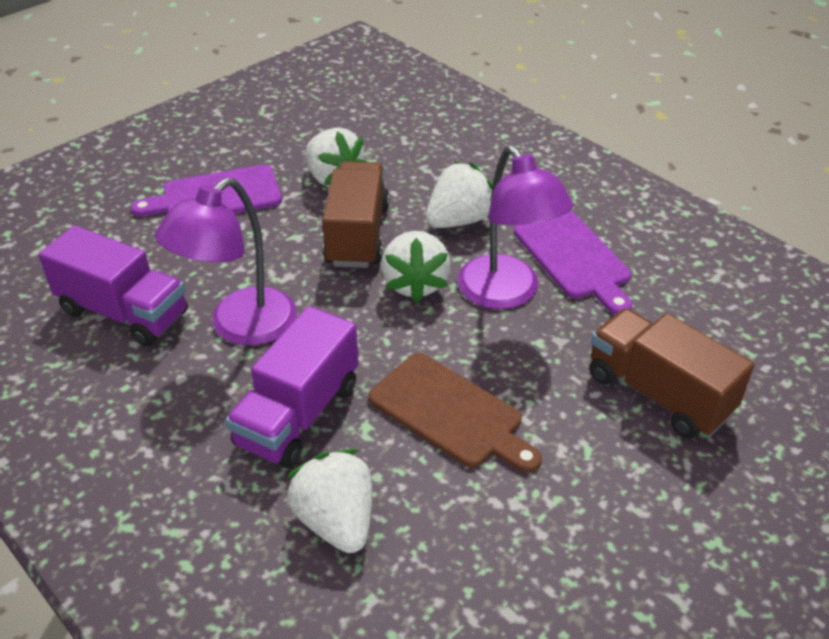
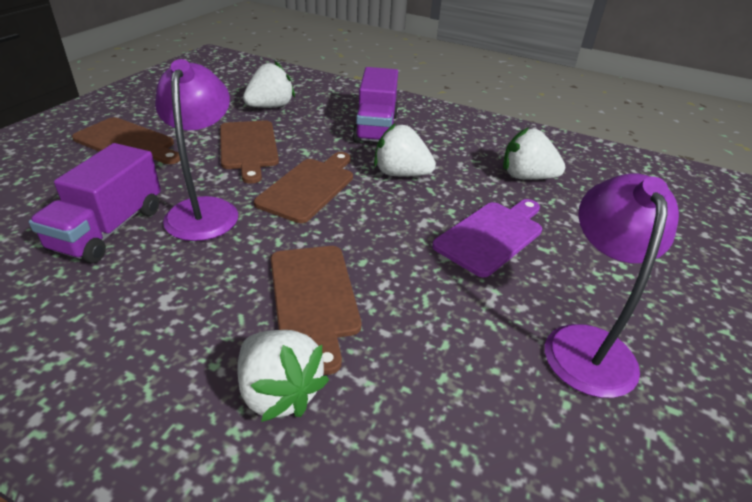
brown cutting board: [369,353,542,473] = 1 -> [72,117,180,164] [220,120,279,184] [254,152,353,223] [271,246,361,375] = 4
brown truck: [322,161,389,268] [589,308,754,439] = 2 -> none = 0
purple cutting board: [131,165,282,217] [514,211,632,314] = 2 -> [432,199,542,277] = 1

